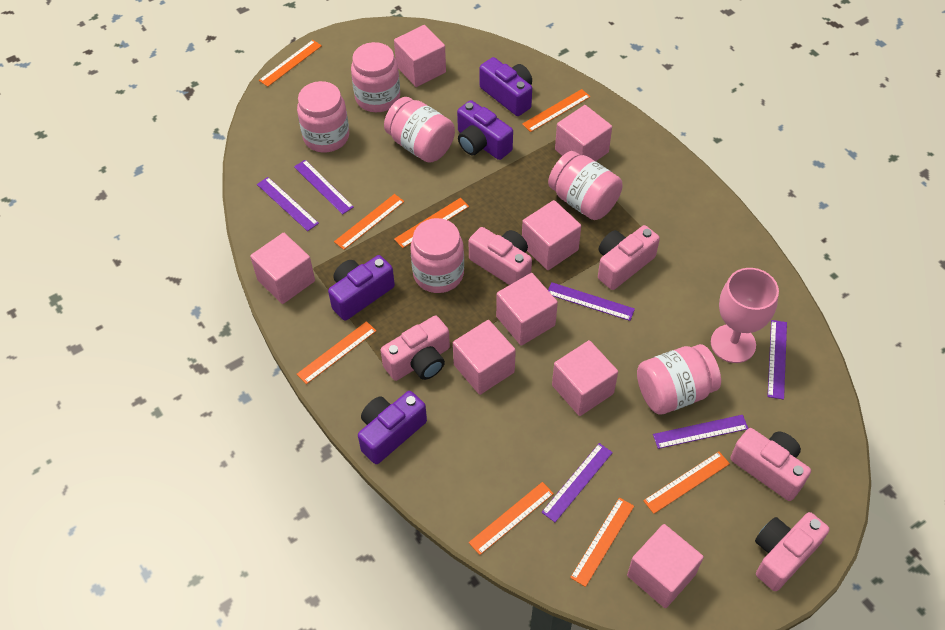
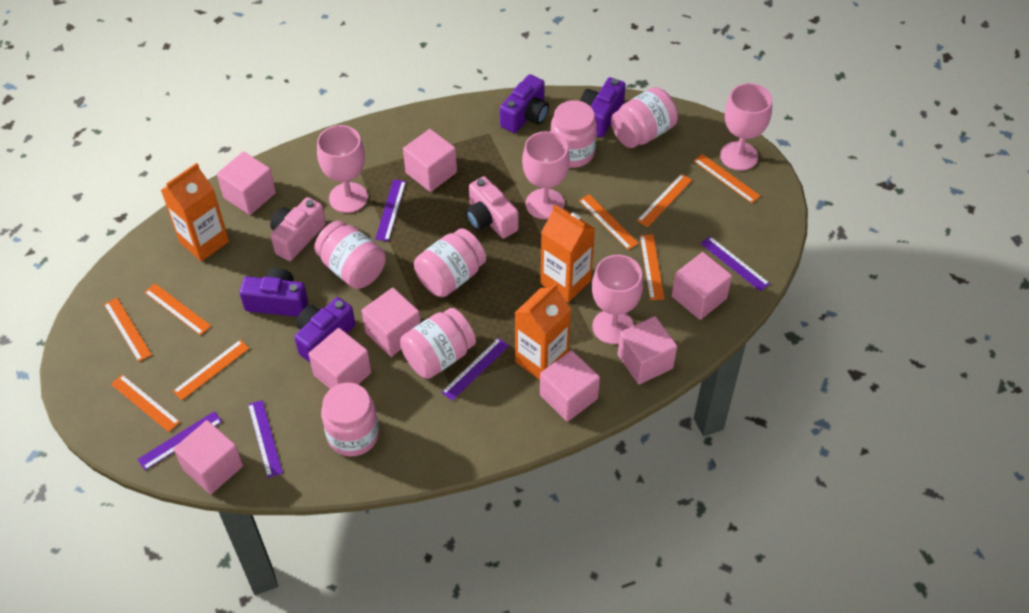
orange carton: none = 0 -> [161,163,229,262] [515,283,571,380] [540,204,595,302] = 3
pink camera: [381,316,450,381] [468,227,532,285] [598,225,660,290] [730,428,811,501] [755,512,830,591] = 5 -> [270,197,326,261] [465,176,519,239] = 2
pink goblet: [711,268,779,363] = 1 -> [317,125,368,213] [522,131,570,219] [592,255,643,344] [720,83,772,171] = 4
purple ruler: [257,177,319,231] [294,160,354,215] [541,443,613,522] [548,282,635,321] [653,415,749,449] [767,320,787,400] = 6 -> [137,411,222,470] [248,400,283,478] [375,179,406,241] [441,338,509,401] [700,236,770,292] = 5

